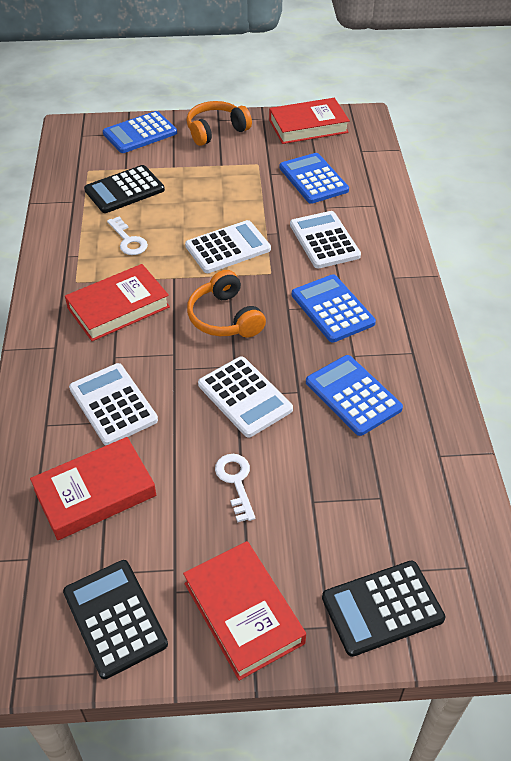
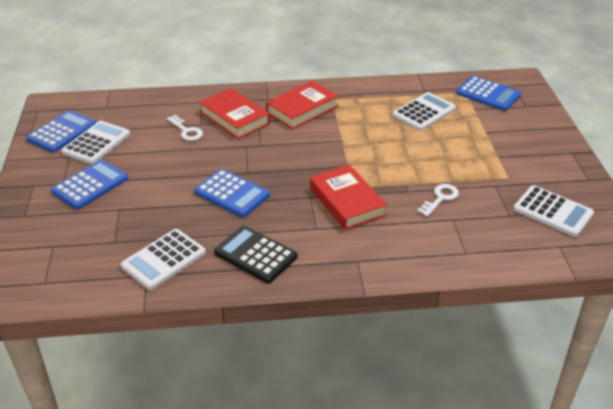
black calculator: [63,560,168,679] [84,165,165,213] [322,560,445,657] = 3 -> [214,226,297,283] = 1
orange headphones: [187,101,252,146] [187,270,266,337] = 2 -> none = 0
red book: [30,437,156,540] [65,264,170,341] [183,541,306,681] [269,98,350,144] = 4 -> [199,88,270,139] [266,81,339,129] [310,165,387,230] = 3

